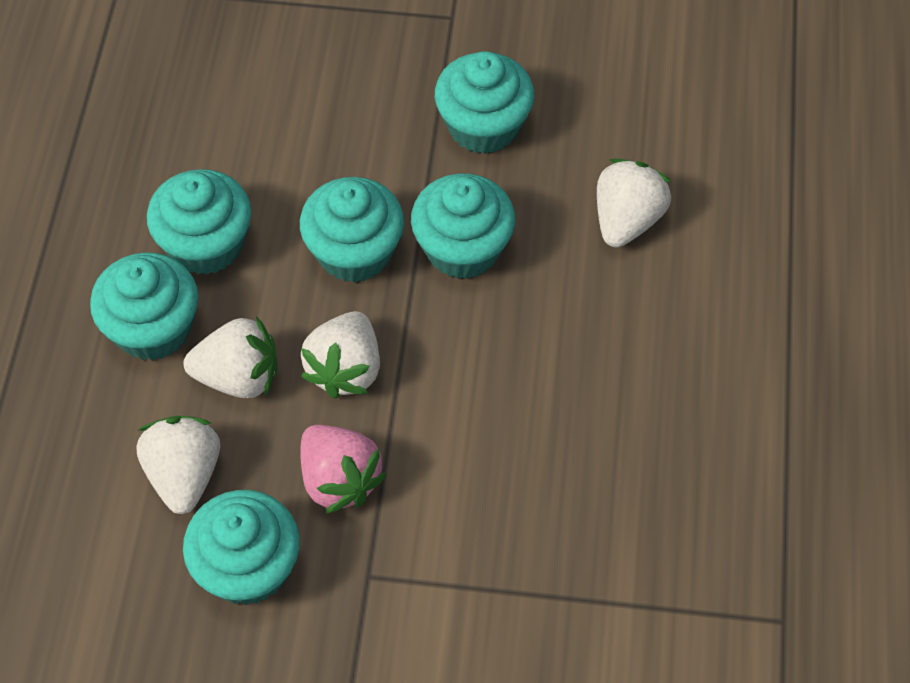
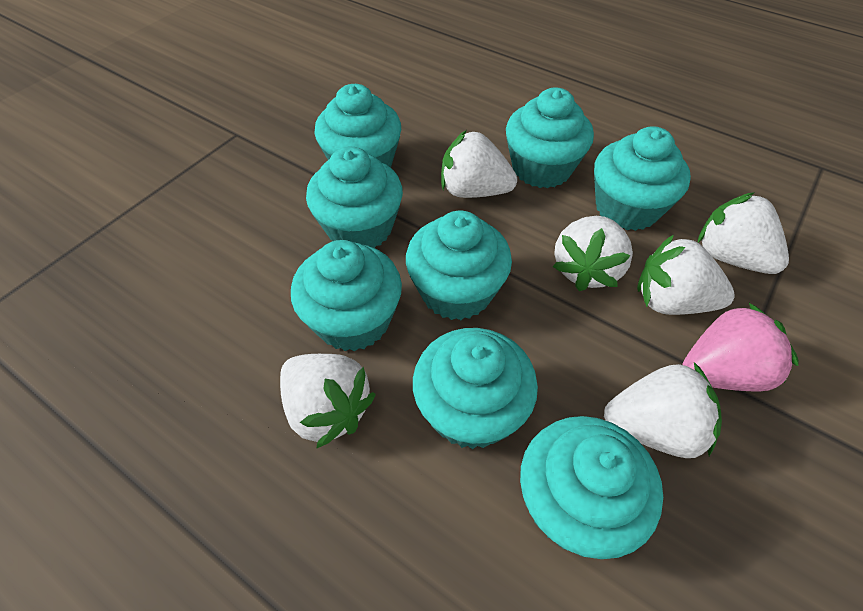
turquoise cupcake: [90,252,198,361] [147,169,252,275] [183,490,300,605] [300,177,404,283] [411,173,515,279] [435,51,534,154] = 6 -> [291,240,402,351] [306,146,403,248] [314,84,401,167] [406,210,512,320] [413,328,538,449] [506,87,594,188] [520,416,663,559] [594,126,691,231] = 8
white strawberry: [137,416,220,514] [184,316,277,398] [301,311,380,399] [597,159,671,248] = 4 -> [280,354,376,449] [441,130,517,198] [552,216,633,291] [604,362,722,458] [637,235,735,315] [698,192,789,274] = 6

